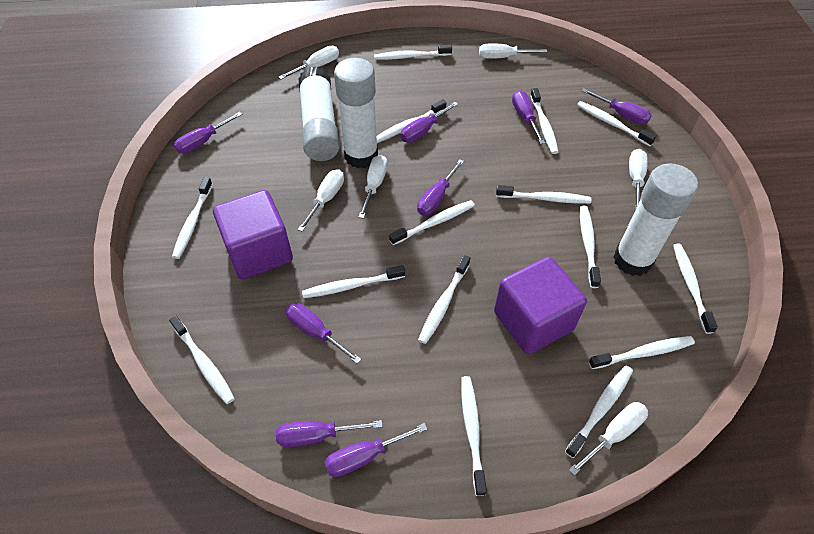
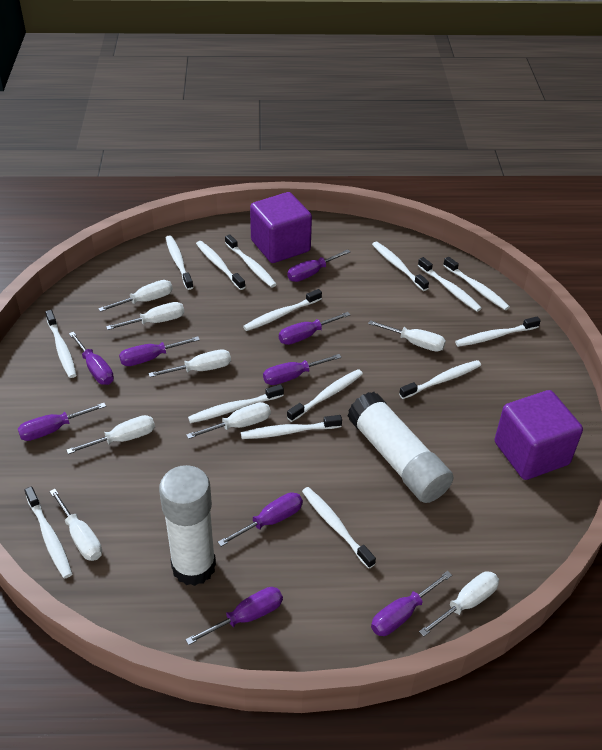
purple screwdriver: [174,112,243,154] [276,420,383,447] [285,303,361,364] [325,423,427,477] [400,102,458,143] [417,159,464,216] [512,90,545,144] [582,89,652,124] = 8 -> [18,403,106,441] [69,332,114,385] [119,336,200,366] [185,587,283,645] [218,492,303,547] [263,354,342,385] [279,312,350,345] [287,249,350,282] [371,571,452,636] = 9
white glue stick: [298,67,340,161] [334,58,378,168] [613,163,698,276] = 3 -> [159,465,216,586] [347,392,454,503] = 2
white screwdriver: [279,46,339,79] [298,169,344,232] [358,155,388,219] [479,43,547,59] [569,402,648,475] [629,149,648,210] = 6 -> [49,489,102,561] [66,415,155,454] [98,280,173,312] [106,302,184,330] [149,349,231,377] [186,402,271,439] [368,320,446,352] [419,571,499,637] = 8

